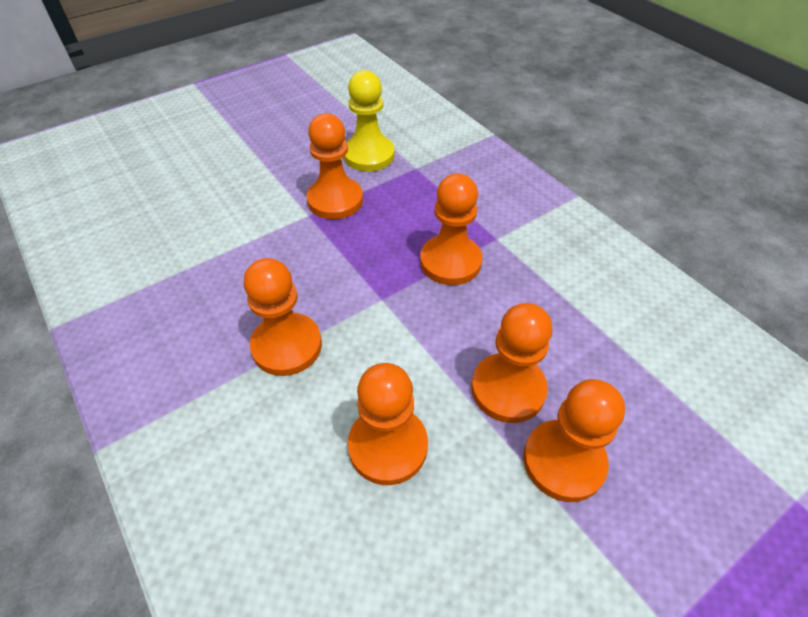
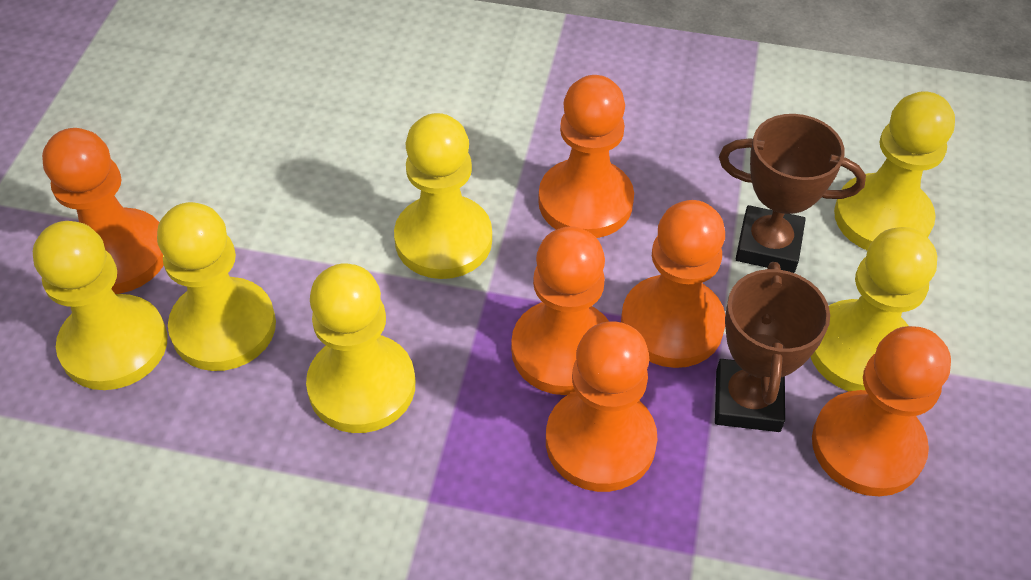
brown trophy: none = 0 -> [715,262,830,432] [719,114,866,273] = 2
yellow pawn: [344,70,394,172] = 1 -> [33,221,168,390] [157,202,276,371] [306,263,415,433] [394,113,492,279] [811,227,937,391] [834,91,955,250] = 6

